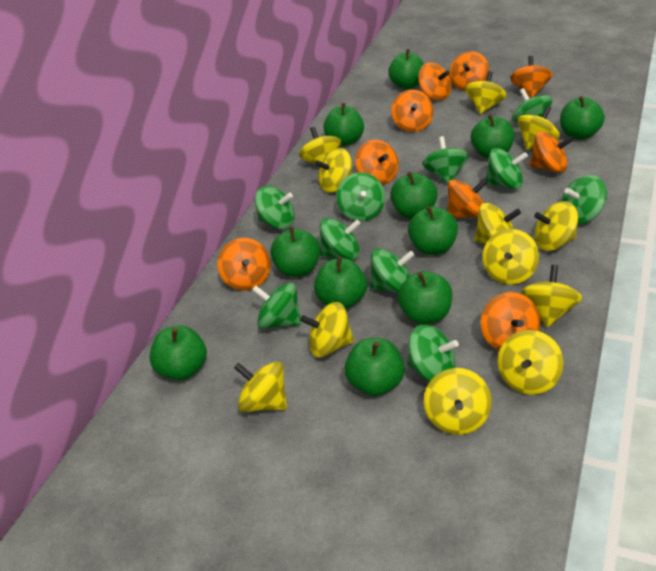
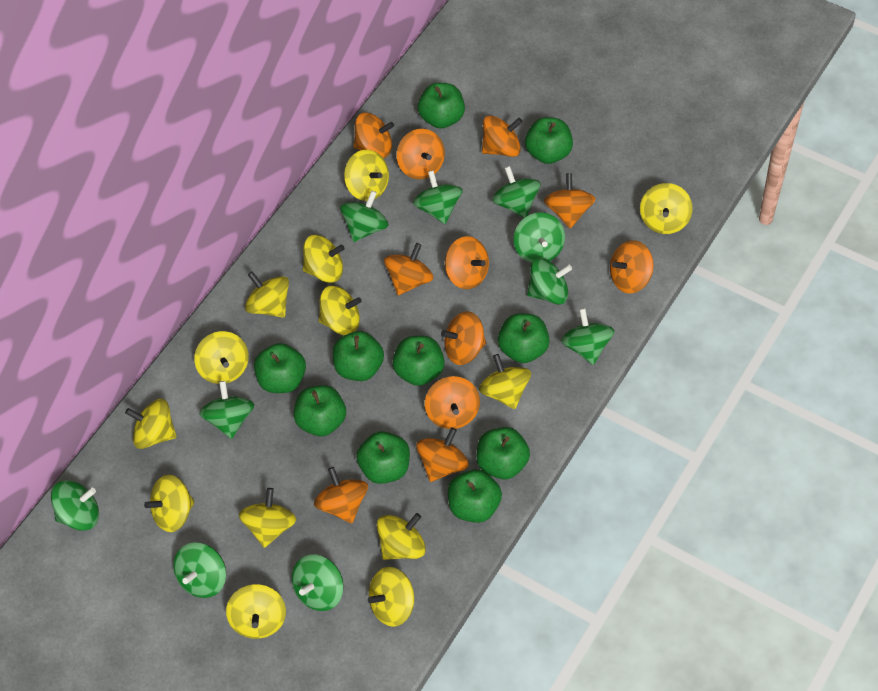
green apple: [149,325,207,381] [271,227,320,277] [314,257,367,309] [323,103,364,146] [344,338,405,396] [388,49,424,89] [390,172,438,219] [397,271,452,324] [408,206,458,255] [471,114,515,159] [560,96,605,140] = 11 -> [254,343,306,393] [294,385,346,436] [333,331,384,381] [356,431,410,484] [392,336,445,386] [418,83,465,129] [448,469,502,523] [477,427,530,479] [498,313,550,363] [525,117,573,164] = 10
orange spinning top: [217,238,271,291] [355,140,399,185] [391,90,434,132] [418,63,452,101] [447,178,488,218] [449,51,489,91] [481,292,541,351] [510,56,553,98] [530,131,573,173] = 9 -> [314,467,368,524] [353,113,394,158] [384,243,433,295] [397,129,445,179] [416,428,469,482] [425,376,480,429] [441,311,486,365] [445,236,489,289] [482,115,522,157] [544,173,595,228] [610,240,654,293] = 11
yellow spinning top: [234,361,287,412] [299,127,341,164] [300,302,354,357] [315,148,353,193] [424,368,492,435] [465,71,506,114] [474,203,521,244] [482,229,539,285] [497,330,564,395] [517,106,560,150] [521,265,582,328] [534,201,578,251] = 12 -> [125,399,176,449] [144,475,195,532] [194,331,249,384] [226,584,286,639] [239,488,296,548] [245,272,289,318] [303,235,345,283] [319,286,362,335] [344,150,389,201] [368,567,414,627] [377,513,426,560] [479,354,531,409] [640,183,693,234] = 13

